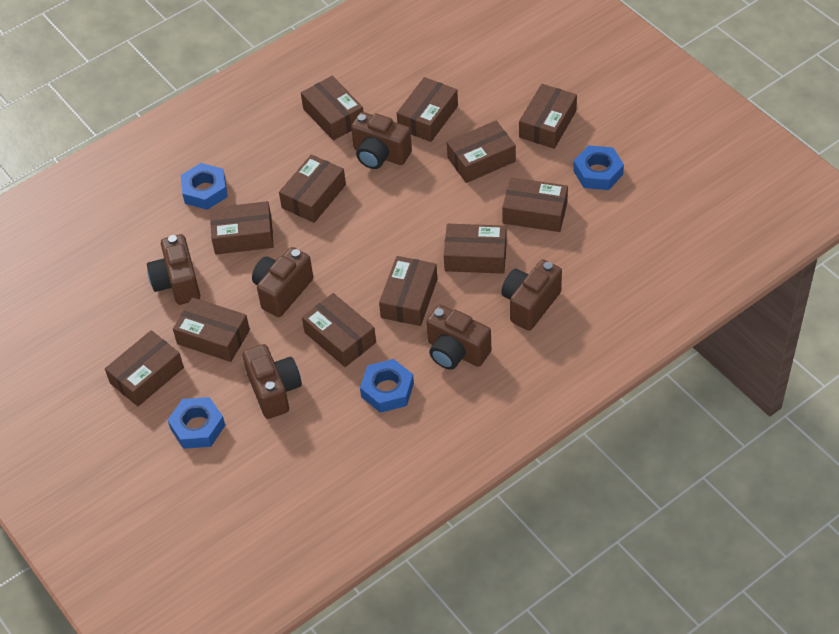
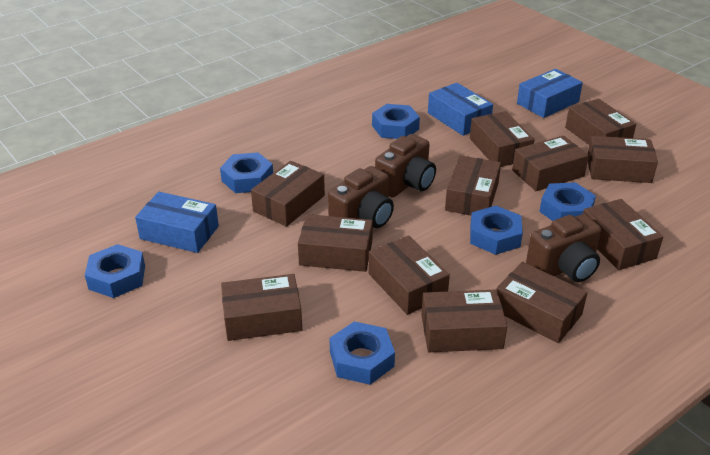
blue box: none = 0 -> [135,192,219,253] [428,83,493,136] [517,69,583,118] = 3
blue nut: [168,397,225,449] [181,163,228,210] [360,359,414,413] [573,145,624,190] = 4 -> [85,244,145,298] [220,152,273,193] [329,321,395,385] [372,104,420,139] [470,206,523,255] [539,182,596,221] = 6
brown camera: [147,234,200,305] [243,344,302,419] [252,247,313,317] [351,112,412,169] [427,305,491,370] [501,260,562,331] = 6 -> [328,166,394,228] [375,134,436,198] [526,214,601,282] = 3

